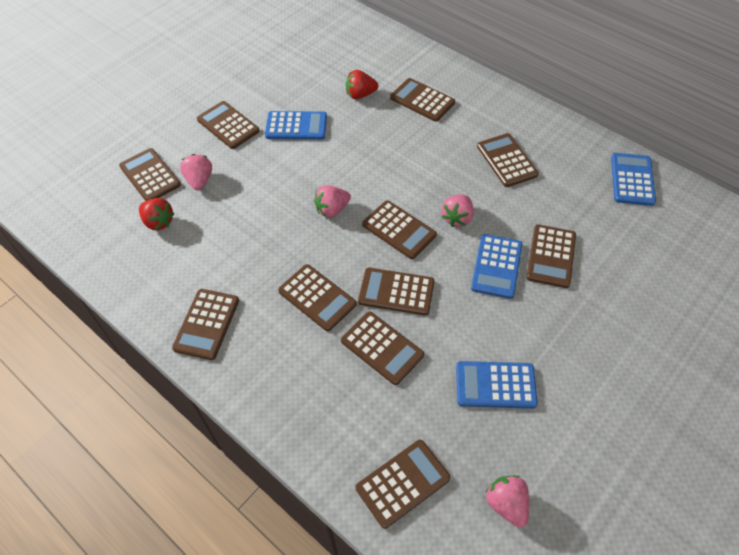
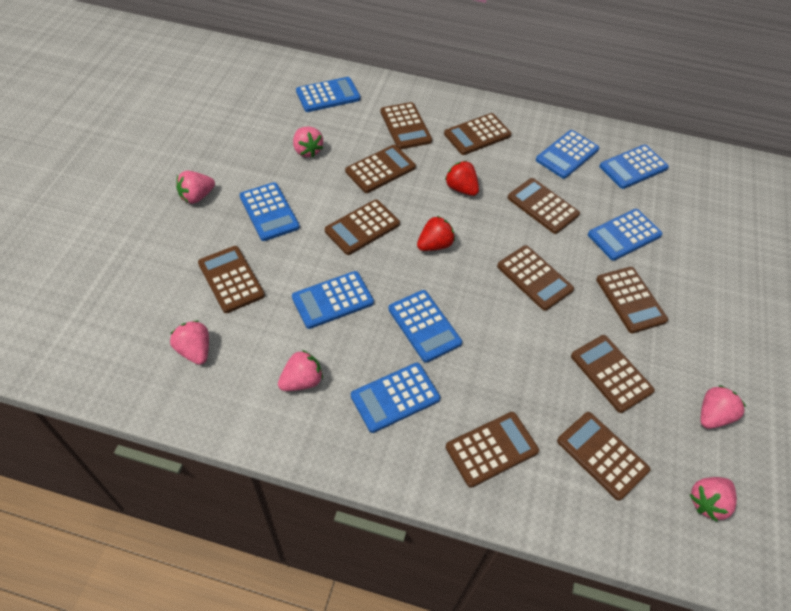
blue calculator: [265,111,327,140] [456,361,538,409] [471,234,522,299] [611,153,656,206] = 4 -> [239,182,300,241] [292,271,374,329] [296,77,361,112] [351,362,440,433] [388,290,462,363] [536,130,599,179] [588,209,662,261] [599,145,669,189] = 8
pink strawberry: [180,154,212,191] [314,185,351,218] [441,194,474,227] [486,475,529,528] = 4 -> [170,320,209,365] [176,171,215,204] [278,350,323,391] [293,127,323,157] [690,477,737,522] [701,385,746,429] = 6

